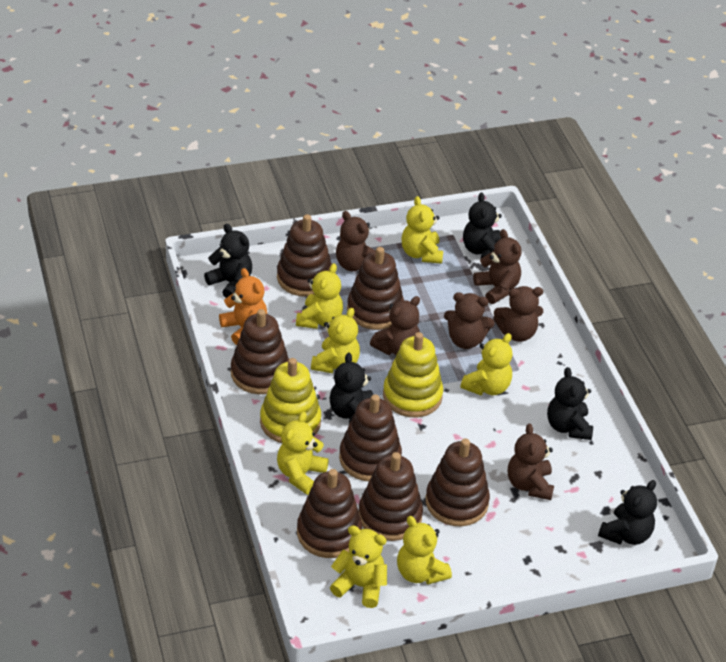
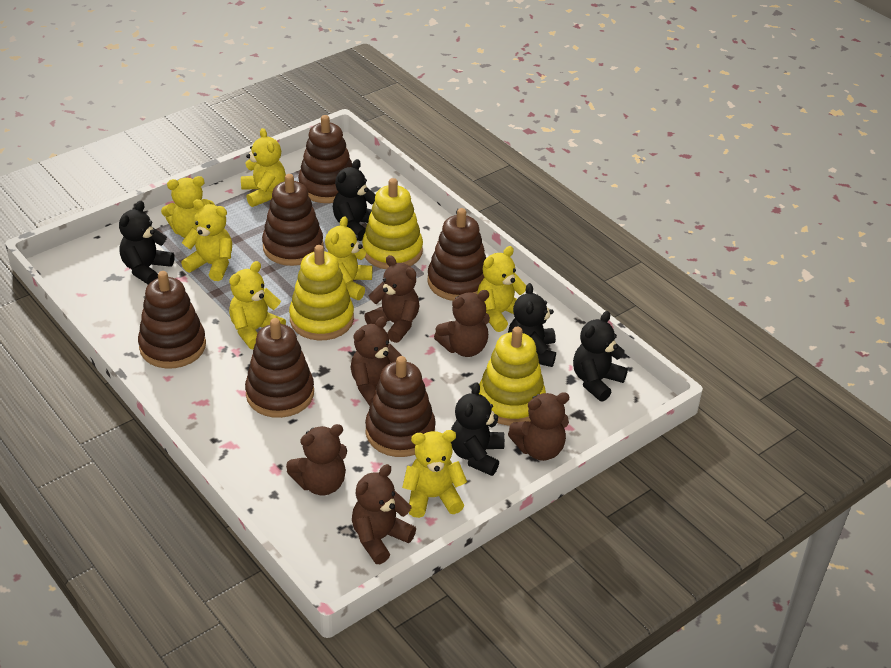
brown stacking toy: [231,309,289,394] [277,214,332,297] [297,469,362,558] [339,394,402,481] [347,247,404,330] [359,452,423,541] [426,438,490,526] = 7 -> [138,271,206,369] [245,318,314,418] [262,174,323,266] [298,115,352,203] [365,356,436,457] [428,208,486,301] = 6
orange teddy bear: [219,268,267,345] = 1 -> none = 0
yellow stacking toy: [260,358,321,443] [383,332,443,417] = 2 -> [289,245,354,340] [362,178,423,269] [479,327,546,426] = 3

